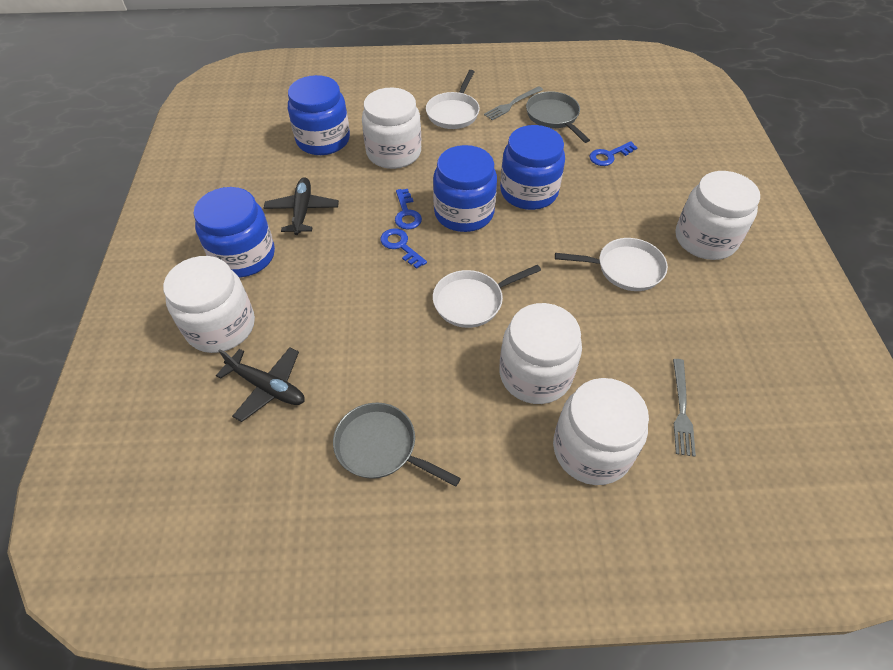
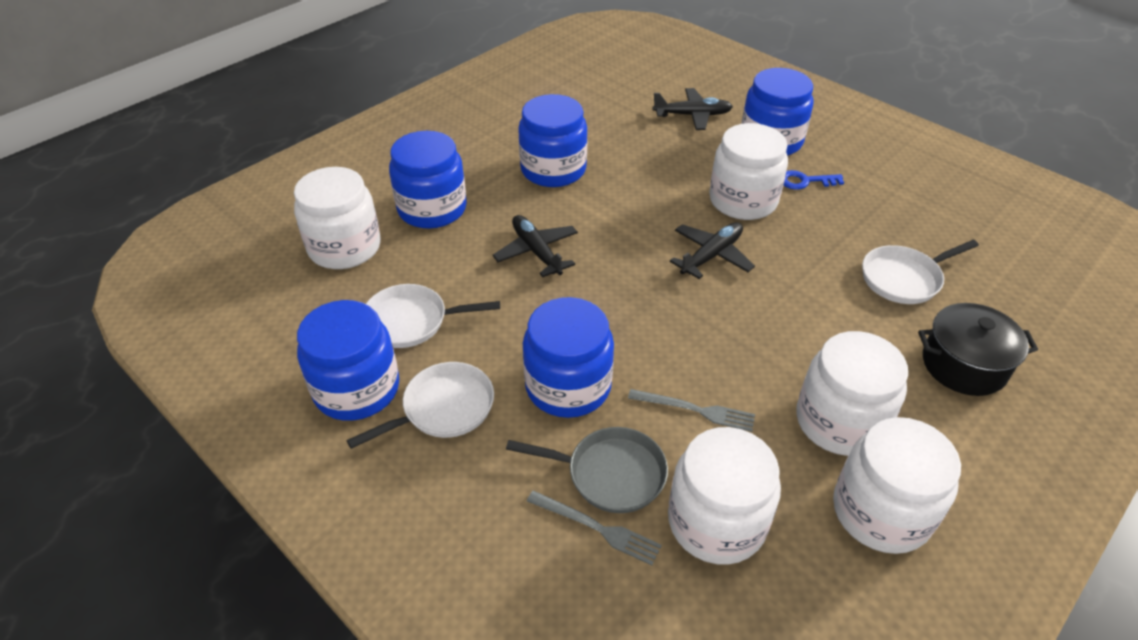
black plane: [216,347,305,422] [264,178,339,235] = 2 -> [493,215,578,277] [652,88,733,130] [670,222,755,279] = 3
black pot: none = 0 -> [918,303,1038,396] = 1
blue jar: [193,187,275,278] [288,75,350,155] [433,145,497,232] [500,125,565,210] = 4 -> [297,300,399,421] [389,131,467,229] [518,94,588,187] [523,297,614,418] [741,68,814,156] = 5
blue key: [380,228,427,269] [395,189,422,229] [589,141,638,166] = 3 -> [784,170,844,190] = 1
grey pan: [333,403,461,487] [526,91,590,143] = 2 -> [506,427,668,513] = 1

